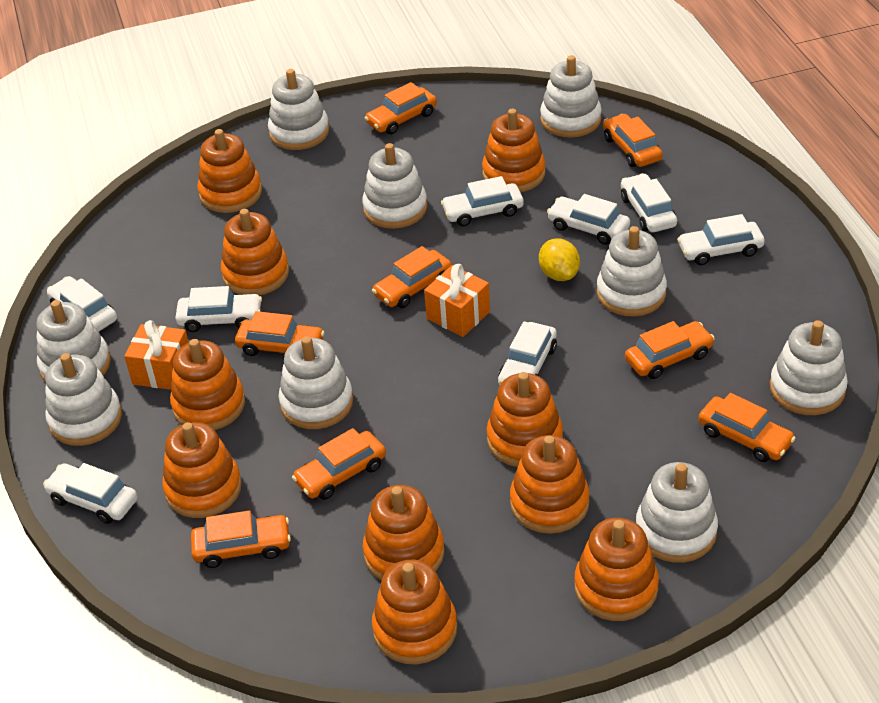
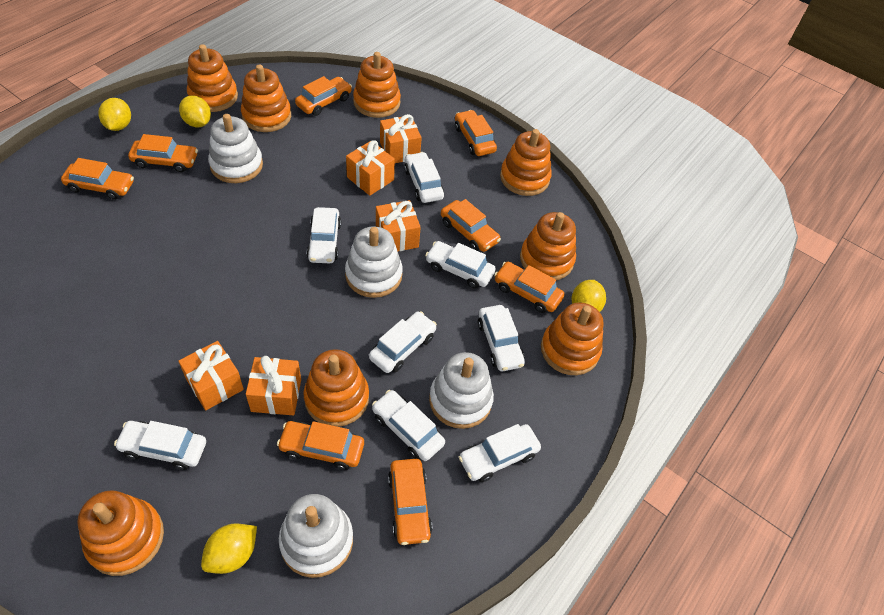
orange gift: [124,320,189,390] [424,264,490,337] = 2 -> [178,341,244,410] [246,356,301,416] [346,140,395,196] [376,200,421,252] [380,114,422,163] = 5
orange stacking toy: [162,422,242,518] [170,339,245,430] [197,129,262,213] [221,209,289,295] [363,485,444,581] [372,560,457,664] [482,109,546,192] [486,372,563,467] [510,435,589,534] [574,518,659,621] = 10 -> [77,490,164,576] [187,44,238,112] [241,64,291,132] [303,349,369,427] [353,52,401,118] [500,129,552,196] [520,212,576,280] [541,302,604,375] = 8
white stacking toy: [36,300,111,382] [45,353,122,446] [268,69,329,150] [279,336,353,429] [362,143,427,229] [540,55,602,138] [597,226,667,316] [636,462,718,563] [770,320,848,415] = 9 -> [208,114,263,183] [279,494,353,578] [345,226,403,298] [429,352,494,429] = 4
yellow lemon: [539,238,580,281] = 1 -> [99,98,131,131] [179,95,211,127] [201,523,257,574] [572,280,606,312] = 4

